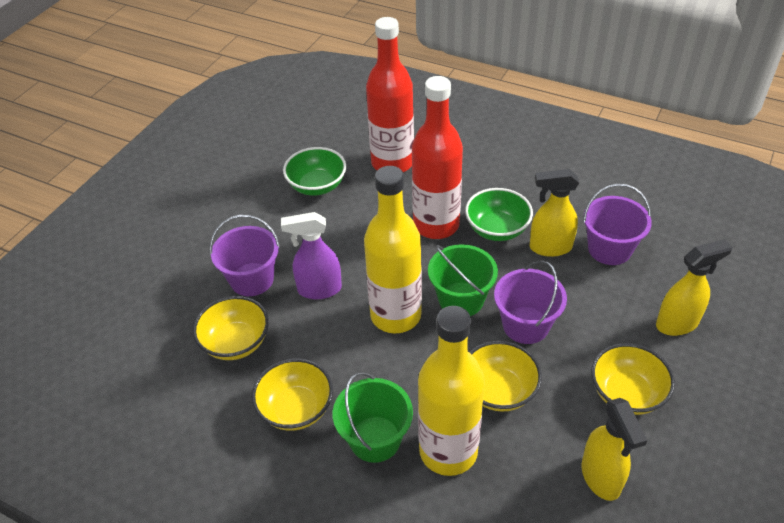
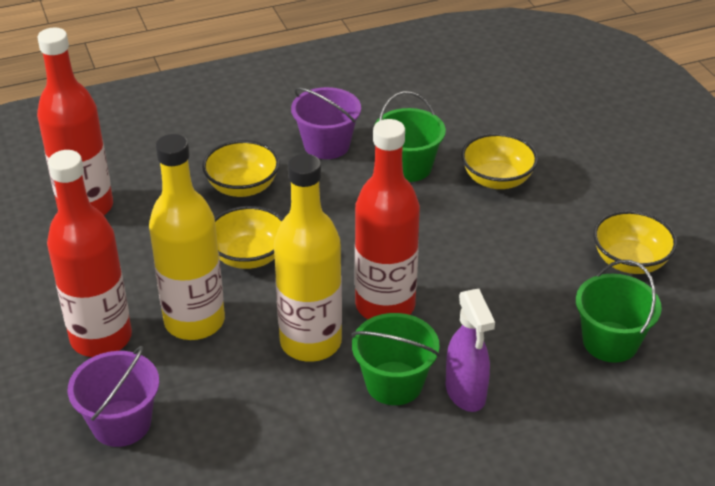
green bowl: [283,147,346,196] [465,188,533,241] = 2 -> none = 0
green bucket: [333,372,413,463] [428,244,498,316] = 2 -> [352,313,440,405] [375,91,446,182] [576,260,662,363] = 3
purple bucket: [210,215,280,296] [494,261,567,344] [583,184,652,265] = 3 -> [68,346,159,447] [291,87,361,159] = 2
red bottle: [366,17,414,172] [412,76,463,239] = 2 -> [37,28,113,215] [47,150,132,357] [355,119,420,319] = 3
yellow spray bottle: [530,169,579,257] [581,398,648,501] [656,239,732,336] = 3 -> none = 0

